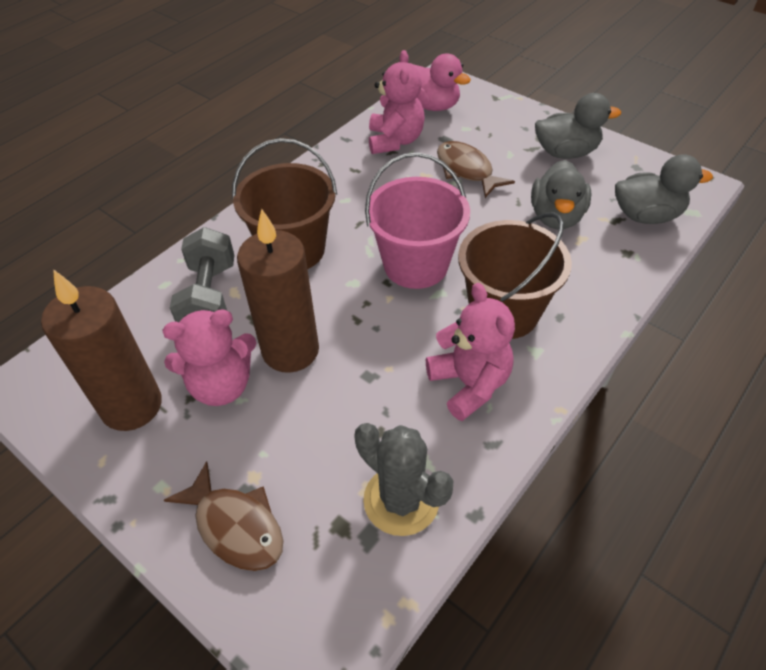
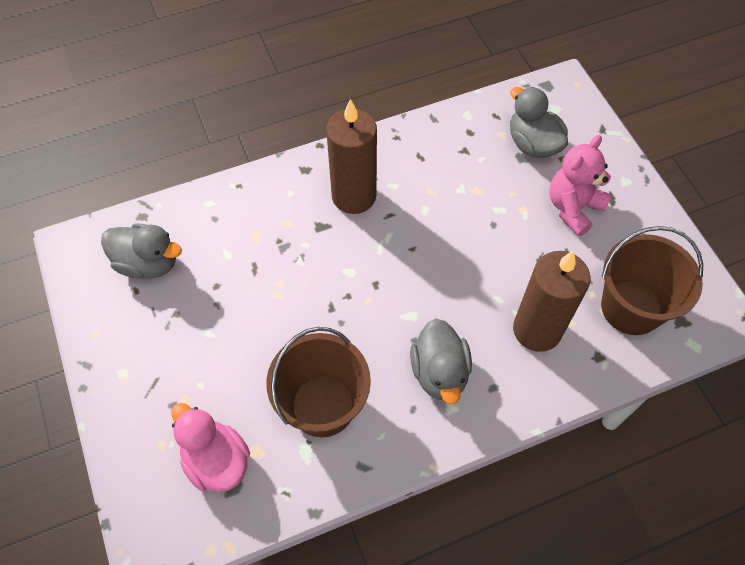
brown fish: [164,461,283,571] [437,141,515,198] = 2 -> none = 0
grey cactus: [354,423,453,536] = 1 -> none = 0
grey dumbbell: [170,227,235,322] = 1 -> none = 0
pink bucket: [365,152,470,289] = 1 -> none = 0
pink teddy bear: [163,309,256,406] [369,50,425,154] [426,283,515,421] = 3 -> [549,135,612,236] = 1

